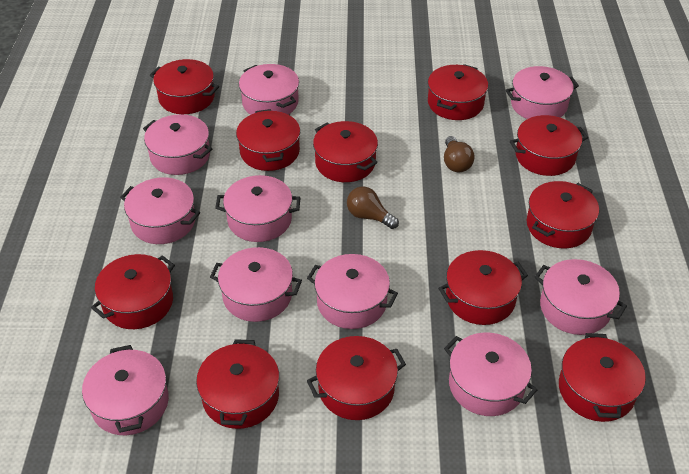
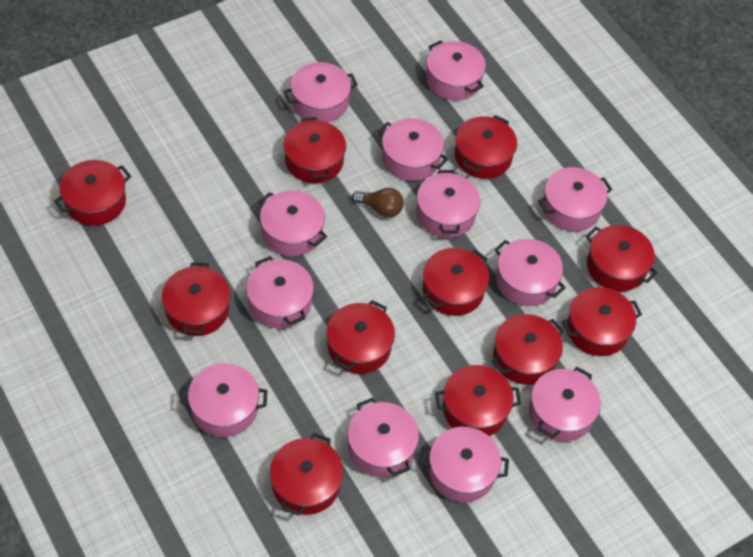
brown light bulb: [347,187,399,229] [444,136,475,172] = 2 -> [352,188,404,218] = 1
pink pot: [82,345,169,435] [120,177,200,244] [143,114,212,175] [210,247,302,322] [215,175,301,242] [239,64,299,115] [307,254,398,329] [444,332,537,416] [505,66,579,119] [535,259,627,335] = 10 -> [180,363,267,437] [246,256,314,329] [258,190,327,256] [283,62,358,122] [347,398,419,477] [378,118,448,181] [416,170,480,238] [420,427,509,502] [426,40,486,101] [494,239,566,306] [529,367,601,442] [538,167,612,231] = 12

